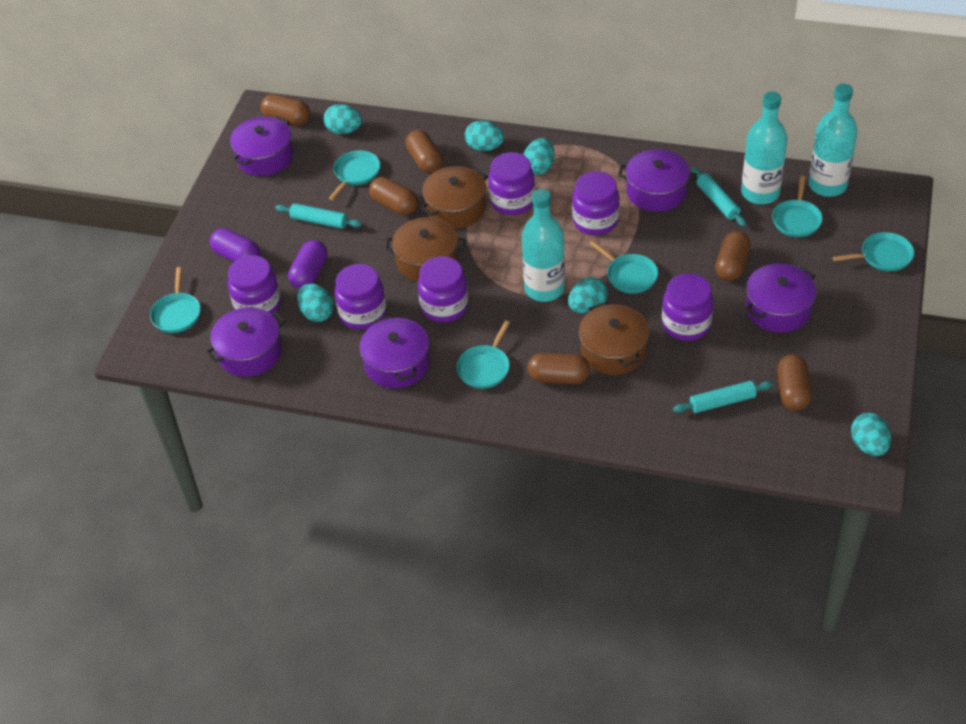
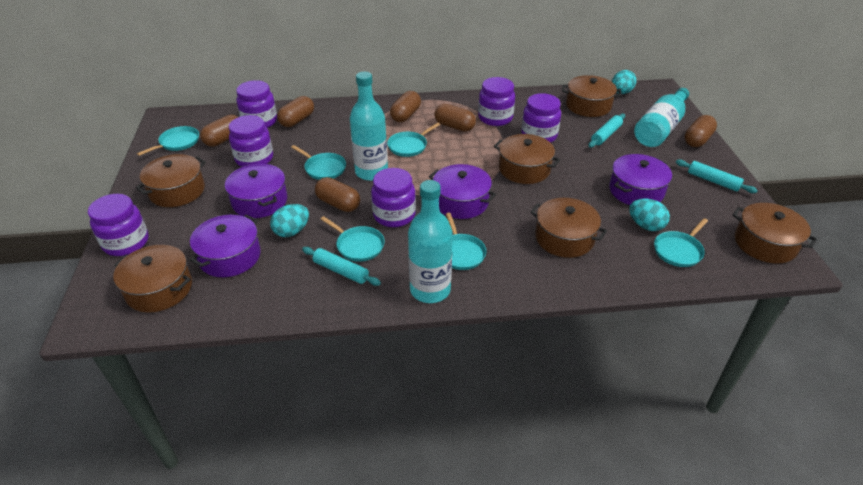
brown pot: [385,217,465,282] [421,166,488,229] [579,303,649,375] = 3 -> [113,245,192,313] [136,154,206,207] [494,134,560,184] [530,198,607,258] [562,75,622,117] [733,203,817,263] = 6
purple capsule: [210,228,260,262] [288,240,328,289] = 2 -> none = 0
purple pot: [206,307,285,377] [230,116,293,176] [359,316,430,388] [618,149,697,212] [746,264,817,332] = 5 -> [189,215,261,277] [225,164,287,218] [429,164,496,219] [609,154,672,205] = 4
turquoise egg: [297,283,334,322] [324,104,362,134] [465,121,504,151] [523,138,555,175] [568,277,608,314] [851,413,891,456] = 6 -> [270,204,309,237] [612,70,637,94] [629,198,670,231] = 3

